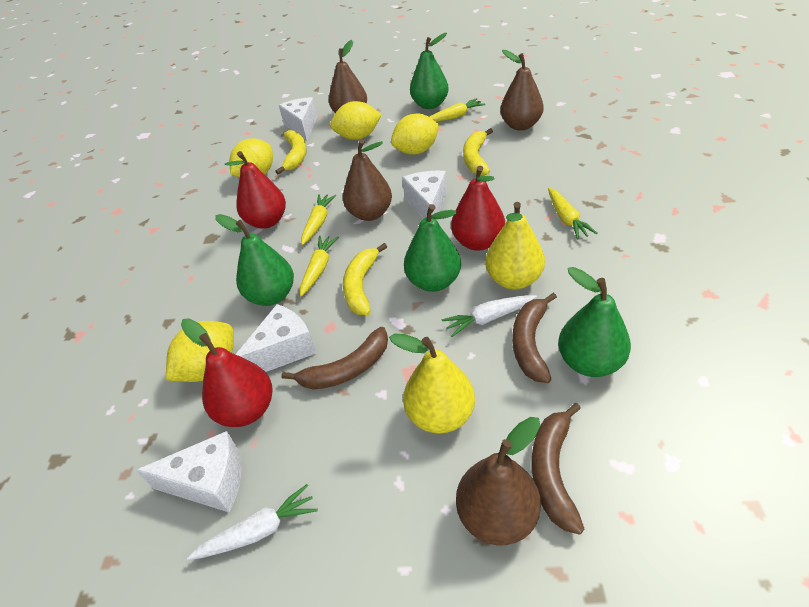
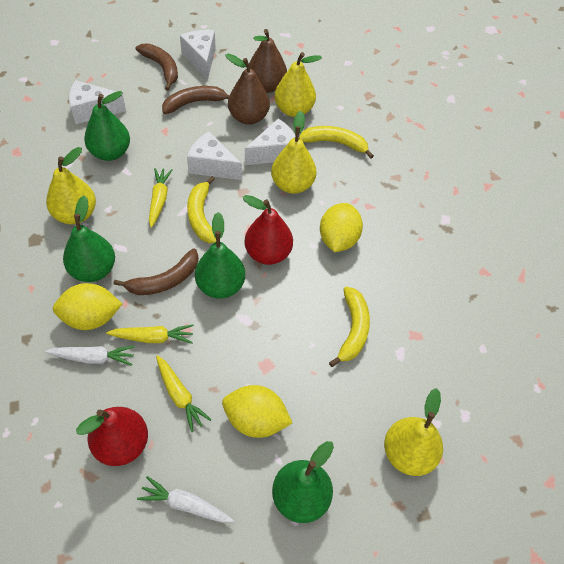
brown pear: [329,40,367,113] [343,140,392,221] [456,417,541,546] [500,50,544,130] = 4 -> [225,53,270,125] [249,29,287,93] = 2
red pear: [181,318,273,427] [225,151,286,229] [451,166,505,251] = 3 -> [76,407,148,466] [243,195,293,265] = 2
yellow carrot: [300,236,339,297] [301,194,336,245] [430,98,485,122] [548,188,598,239] = 4 -> [106,324,194,343] [149,168,173,228] [156,355,212,432] = 3
yellow lemon: [166,321,234,382] [229,138,273,178] [330,101,382,140] [391,114,439,154] = 4 -> [53,283,122,330] [222,385,292,438] [320,203,363,252] = 3
yellow pear: [389,334,475,433] [485,202,545,290] = 2 -> [46,147,96,224] [271,111,317,194] [274,52,322,117] [384,388,443,476] = 4

